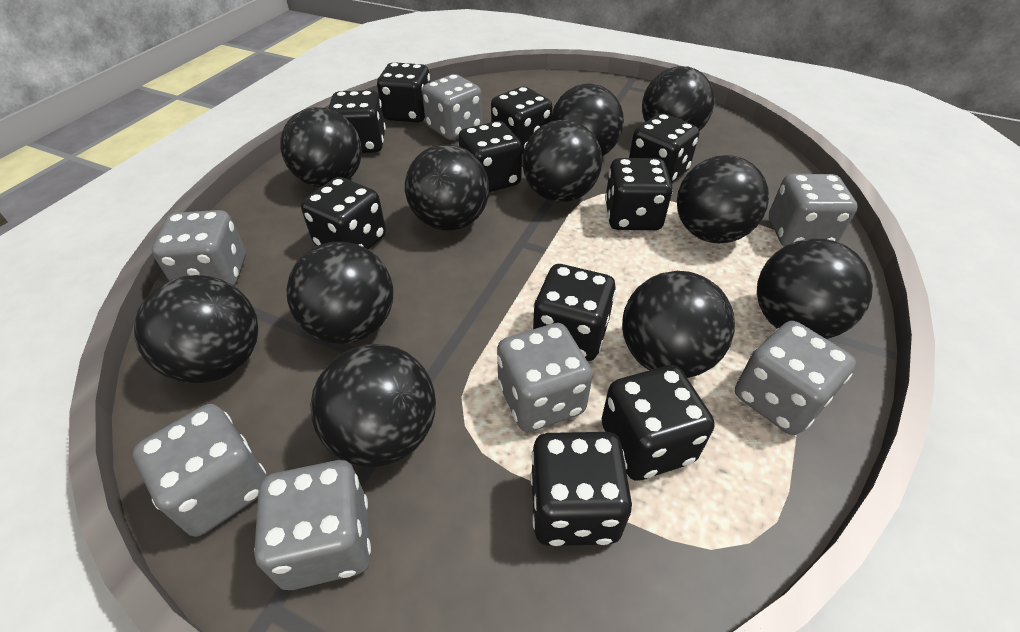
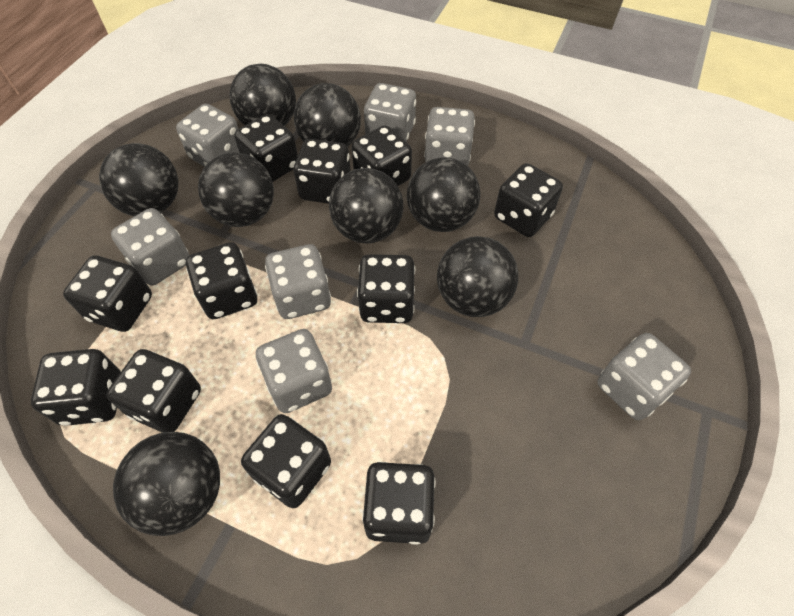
black ball: [134,275,258,384] [280,107,362,188] [287,242,393,344] [310,344,436,467] [405,145,489,231] [522,120,602,202] [550,84,624,156] [622,271,735,378] [642,66,715,131] [677,155,769,243] [757,239,873,339] = 11 -> [99,143,178,216] [113,432,220,536] [198,152,274,227] [229,64,296,126] [294,83,361,147] [329,168,403,244] [407,157,480,232] [437,236,518,317] = 8
black dice: [301,177,386,249] [328,90,386,153] [377,62,430,122] [458,121,522,192] [491,87,552,154] [530,432,632,546] [533,264,616,361] [602,365,715,481] [605,158,673,230] [629,113,699,183] = 10 -> [31,349,121,426] [63,256,152,332] [107,349,201,433] [186,242,257,319] [234,114,298,182] [241,414,331,508] [294,139,351,204] [352,125,412,186] [357,254,415,323] [362,462,436,545] [494,163,563,237] = 11

